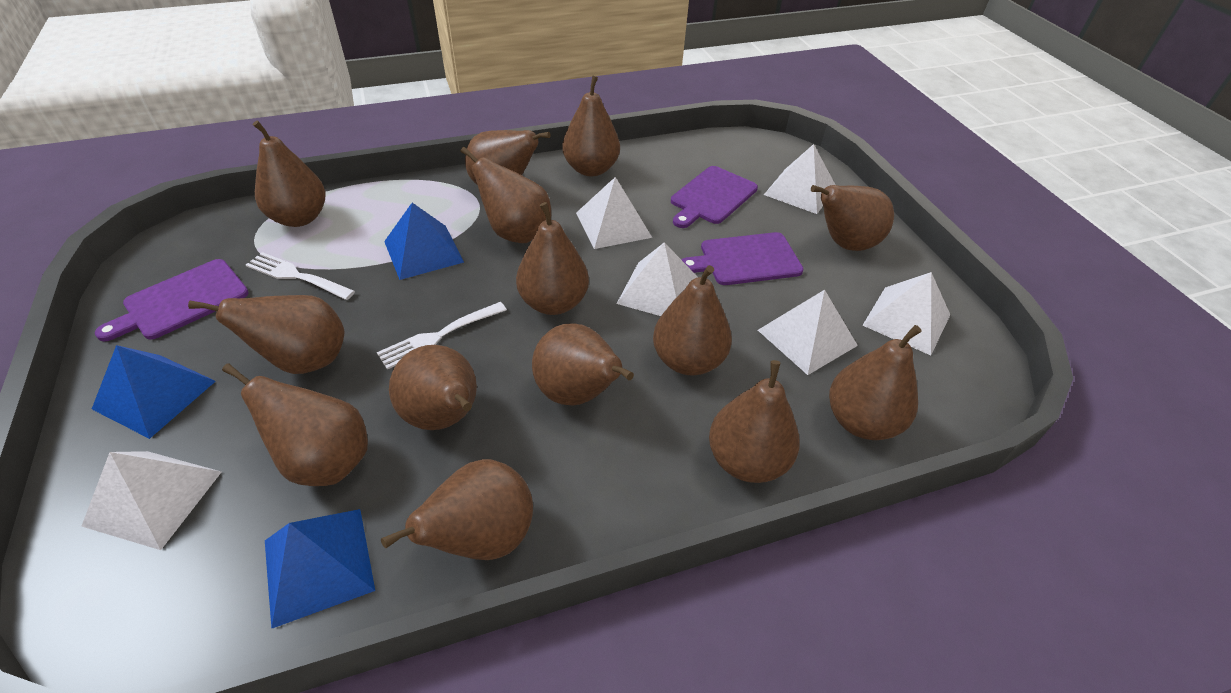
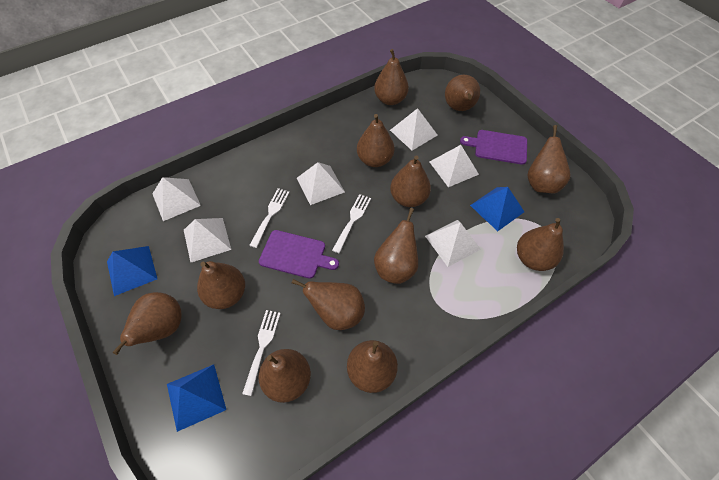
brown pear: [188,295,344,374] [222,363,368,486] [253,120,326,227] [381,459,533,560] [389,345,477,430] [461,147,551,243] [465,130,551,184] [516,202,589,315] [532,323,634,405] [562,76,620,176] [653,265,732,375] [709,360,800,483] [811,185,894,251] [829,325,922,440] = 14 -> [113,292,182,355] [197,261,245,309] [258,349,311,403] [292,279,365,330] [347,340,398,393] [357,114,395,167] [374,49,409,105] [374,208,418,284] [390,155,431,207] [445,75,480,111] [517,218,564,271] [527,125,571,194] = 12
purple cutting board: [95,259,249,341] [671,166,758,228] [681,232,804,285] = 3 -> [259,230,339,279] [460,130,527,165] = 2
white fork: [246,252,355,300] [377,302,507,369] = 2 -> [242,310,281,396] [249,188,290,248] [332,194,371,253] = 3

